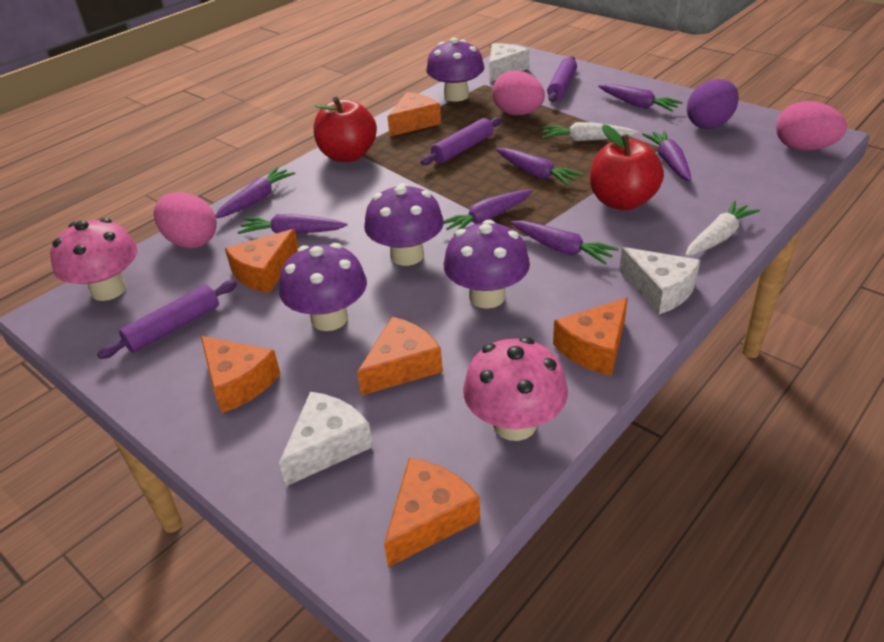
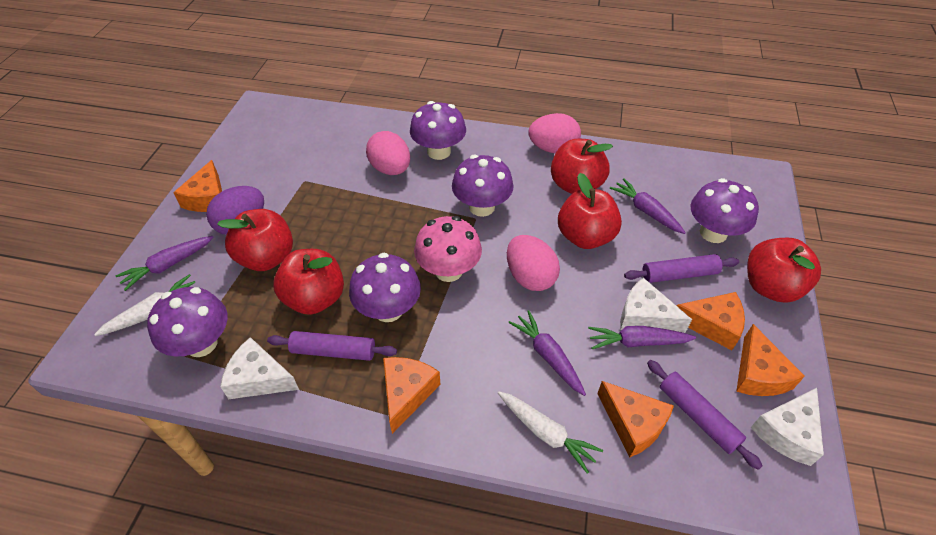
orange cheese: [201,336,281,413] [225,229,299,293] [357,317,443,396] [384,458,480,567] [388,92,441,136] [553,298,628,376] = 6 -> [173,160,222,212] [383,357,440,434] [597,381,674,457] [677,292,745,350] [736,324,805,396] = 5
pink mushroom: [50,218,138,301] [463,337,568,441] = 2 -> [414,216,482,282] = 1
purple carrot: [215,167,295,218] [238,214,347,234] [444,190,532,235] [496,148,583,186] [510,221,619,265] [598,84,683,112] [642,130,691,181] = 7 -> [116,236,214,291] [508,310,586,396] [588,326,696,349] [610,178,686,234] = 4
purple mushroom: [279,243,367,331] [364,183,444,266] [426,38,484,102] [444,220,530,309] = 4 -> [147,287,228,357] [349,253,421,322] [410,101,466,160] [452,155,514,217] [691,178,759,243] = 5
red apple: [314,97,377,162] [590,124,664,210] = 2 -> [217,209,293,271] [273,249,344,315] [551,139,613,194] [558,173,622,249] [747,238,821,303] = 5

